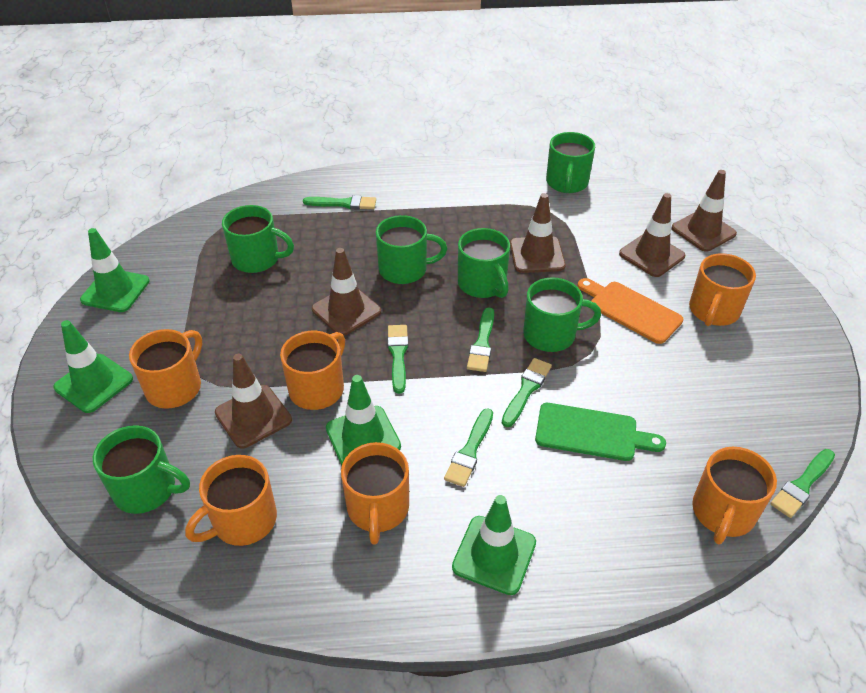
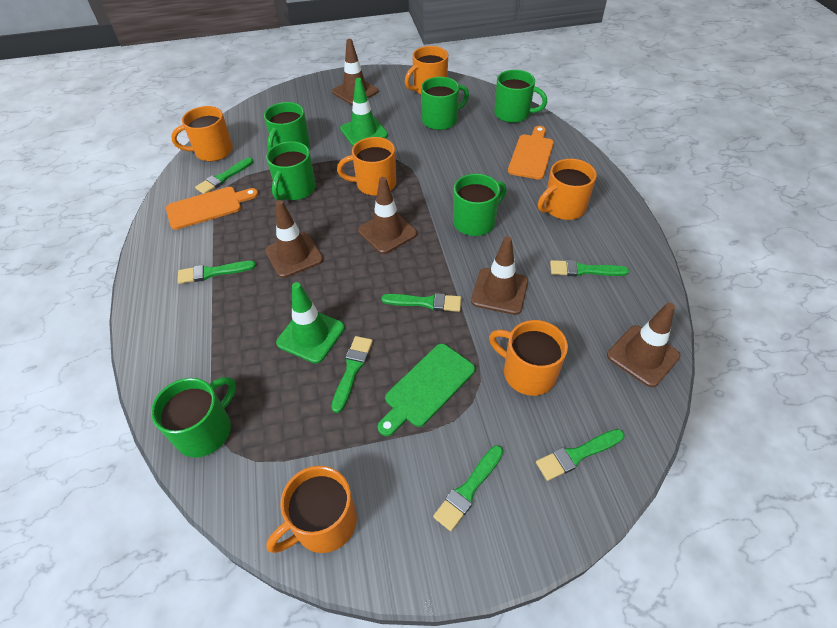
green brush: [303,195,376,210] [387,325,408,394] [444,408,493,487] [467,307,494,372] [502,358,552,427] [770,449,835,518] = 6 -> [178,261,256,284] [195,158,253,194] [331,336,373,413] [381,293,461,312] [433,445,503,531] [536,429,624,481] [550,260,629,276] = 7
green traffic cone: [53,320,133,413] [80,228,150,312] [326,375,401,465] [452,495,536,595] = 4 -> [276,282,345,364] [340,78,388,146] = 2
orange cutting board: [578,278,683,344] = 1 -> [166,187,258,230] [508,126,554,180] = 2

